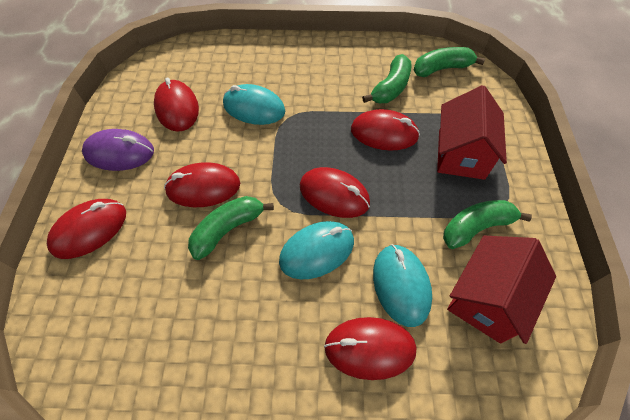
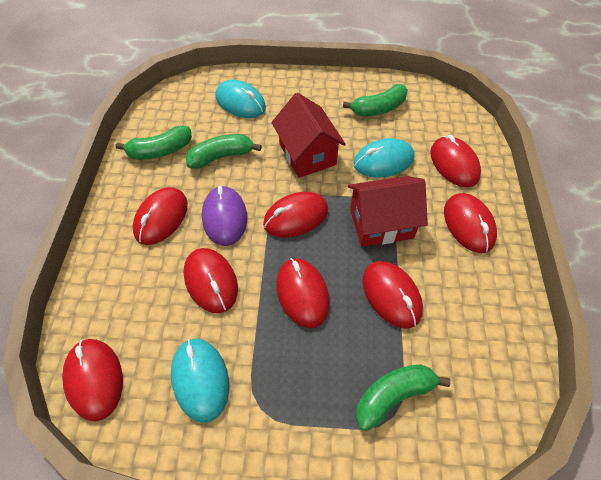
red mouse: [47,199,126,259] [154,77,199,132] [164,162,240,207] [300,167,370,218] [324,317,417,380] [351,109,420,151] = 6 -> [62,339,123,422] [133,187,188,245] [183,248,238,313] [263,192,328,238] [276,258,330,328] [362,261,423,329] [430,135,481,187] [444,193,497,253] = 8

